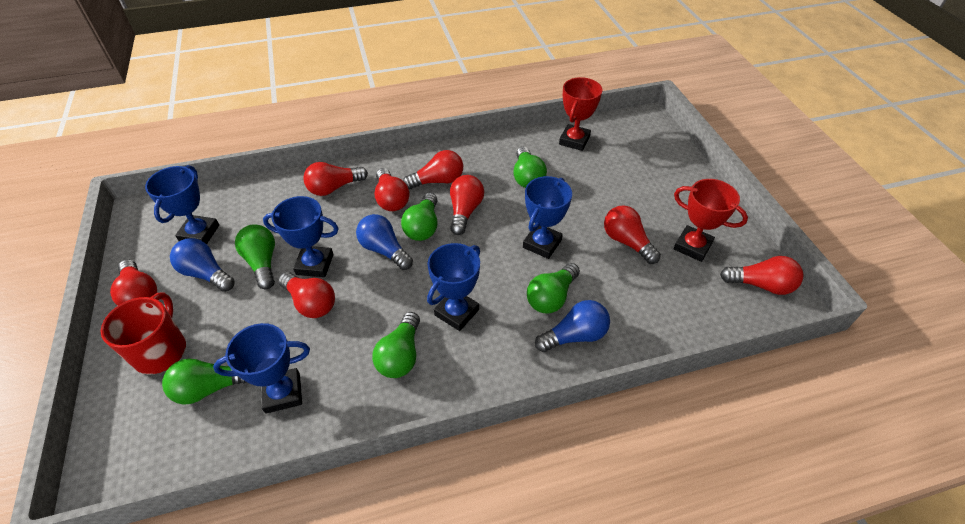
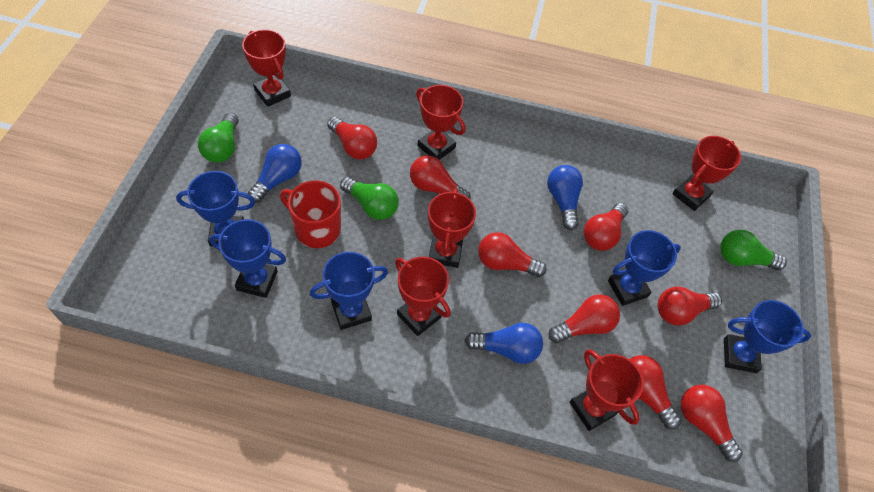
green light bulb: [162,359,246,405] [235,224,275,289] [372,312,420,378] [401,193,438,241] [513,147,547,188] [527,263,580,314] = 6 -> [198,113,239,163] [340,177,399,220] [720,230,787,270] = 3
red trophy: [559,77,603,151] [674,179,748,262] = 2 -> [242,29,291,107] [395,256,451,336] [416,85,465,160] [428,188,476,268] [570,349,644,431] [672,136,741,211] = 6

